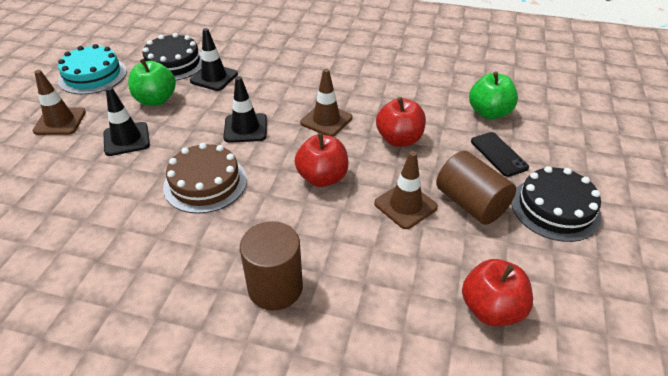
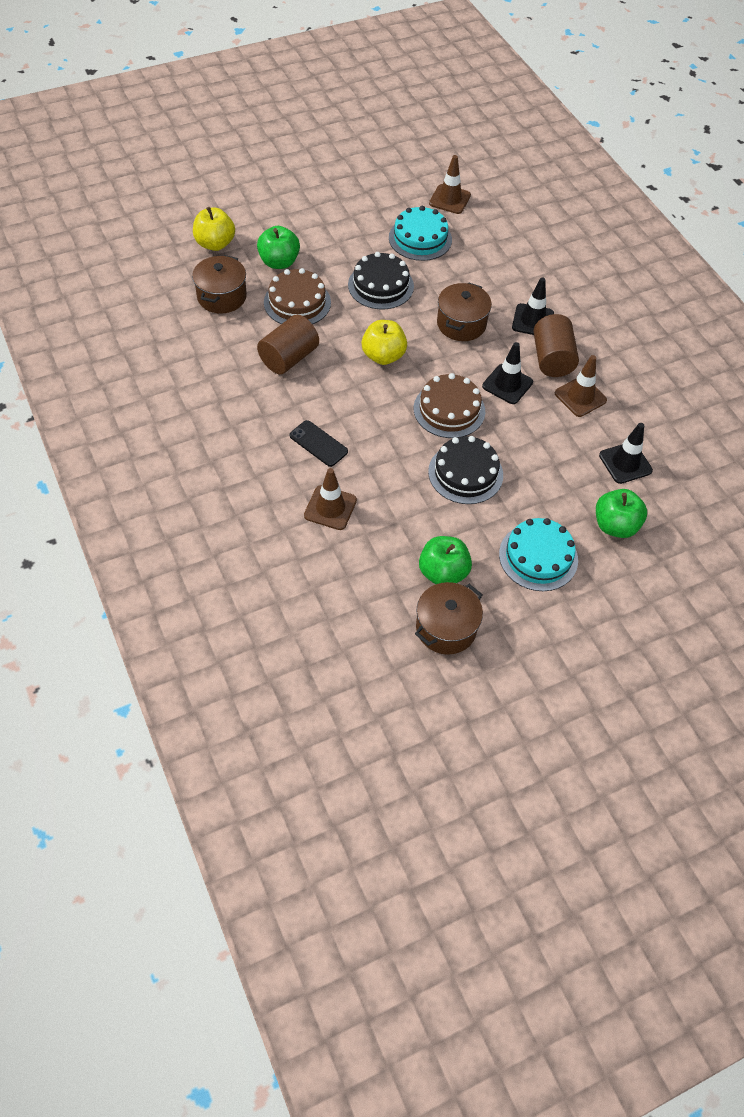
brown cake: [163,143,247,214] = 1 -> [264,268,331,324] [414,373,485,438] = 2
brown pot: none = 0 -> [192,255,247,313] [415,582,483,655] [437,283,492,341] = 3
green apple: [128,59,176,106] [469,71,518,119] = 2 -> [257,226,300,269] [419,536,472,584] [596,489,647,538] = 3
red apple: [294,133,349,187] [376,97,426,147] [462,259,533,326] = 3 -> none = 0
turquoise cake: [58,44,127,95] = 1 -> [389,206,452,261] [499,518,578,591] = 2
yellow apple: none = 0 -> [193,207,235,251] [362,320,407,365] = 2

